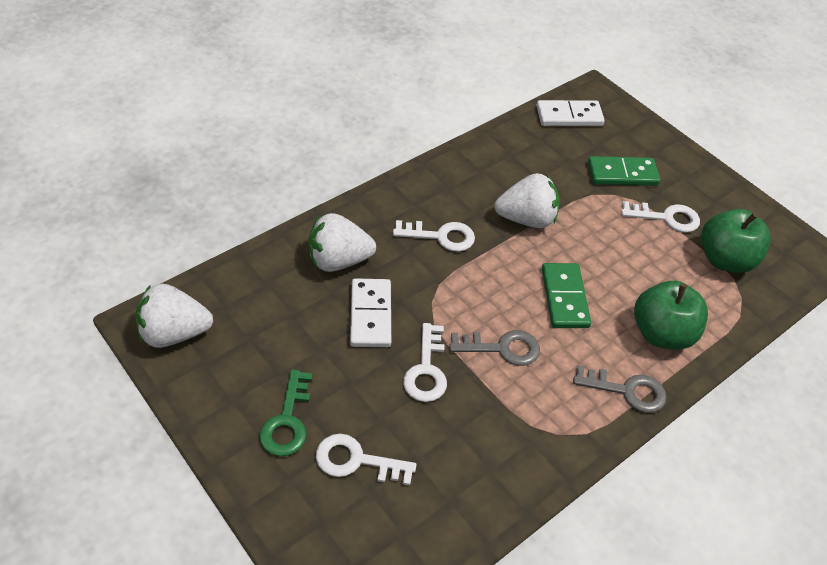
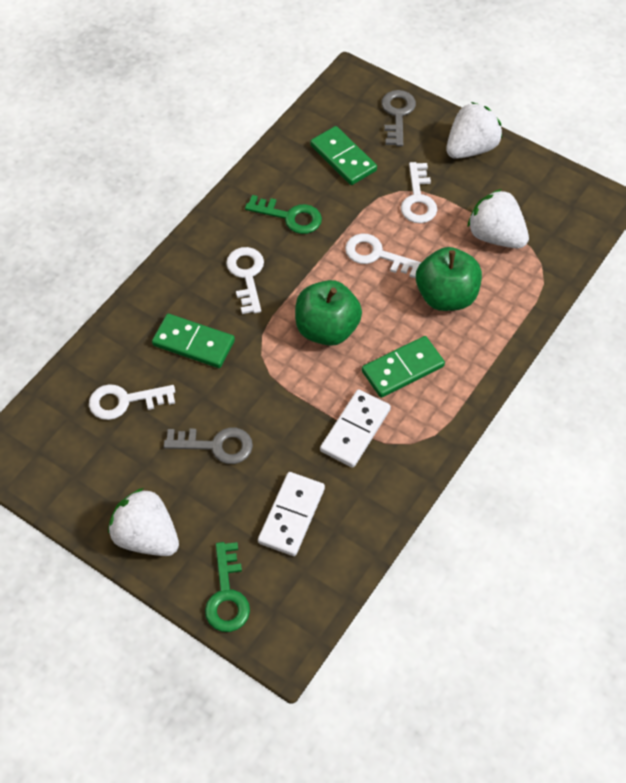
green domino: [542,263,591,328] [588,156,660,186] = 2 -> [152,314,235,368] [310,126,377,185] [362,336,445,398] = 3
green key: [259,369,313,456] = 1 -> [205,542,250,632] [245,195,322,234] = 2

